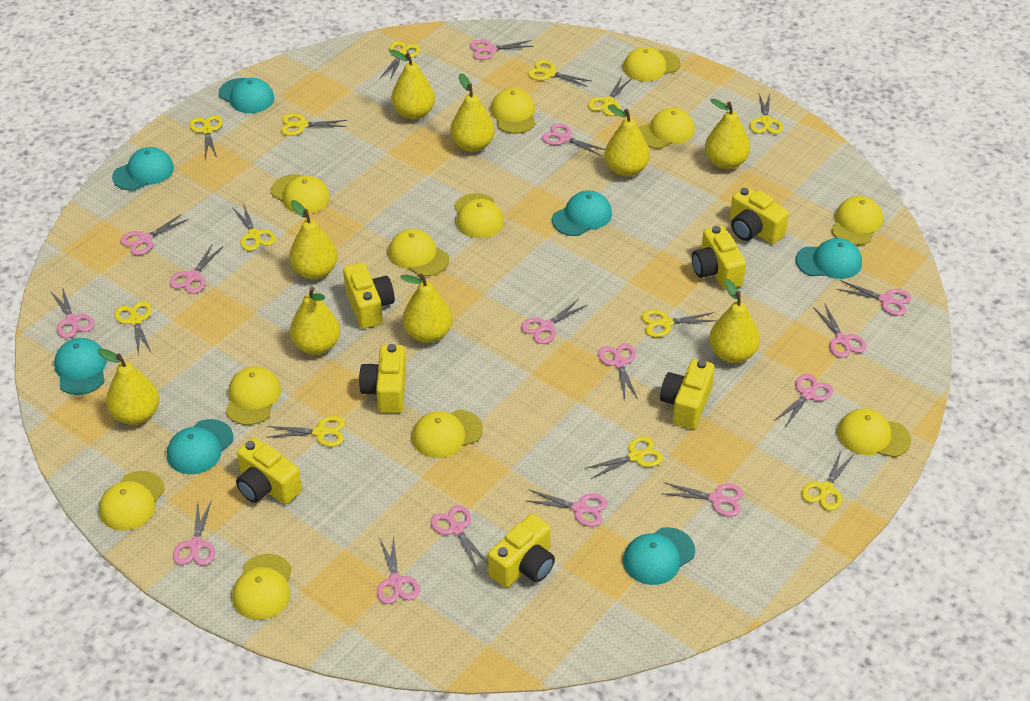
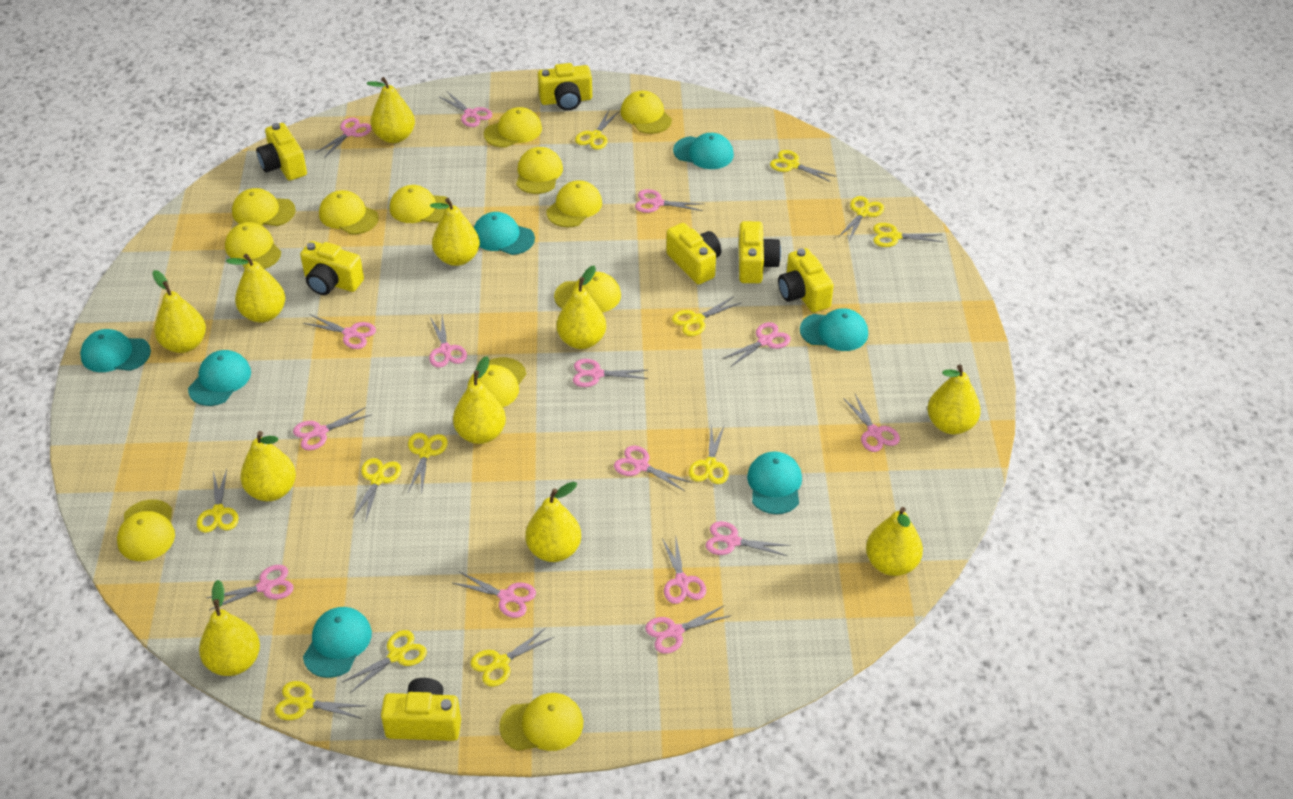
yellow pear: [98,348,160,425] [289,200,338,280] [290,287,340,355] [390,49,435,120] [400,274,452,343] [450,73,495,152] [604,105,650,177] [705,99,750,169] [709,279,760,363] = 9 -> [152,270,206,353] [199,580,260,676] [226,254,285,323] [240,431,296,501] [367,77,415,143] [430,198,480,266] [453,356,506,444] [526,482,581,562] [557,266,606,349] [866,507,923,576] [927,365,981,434] = 11

